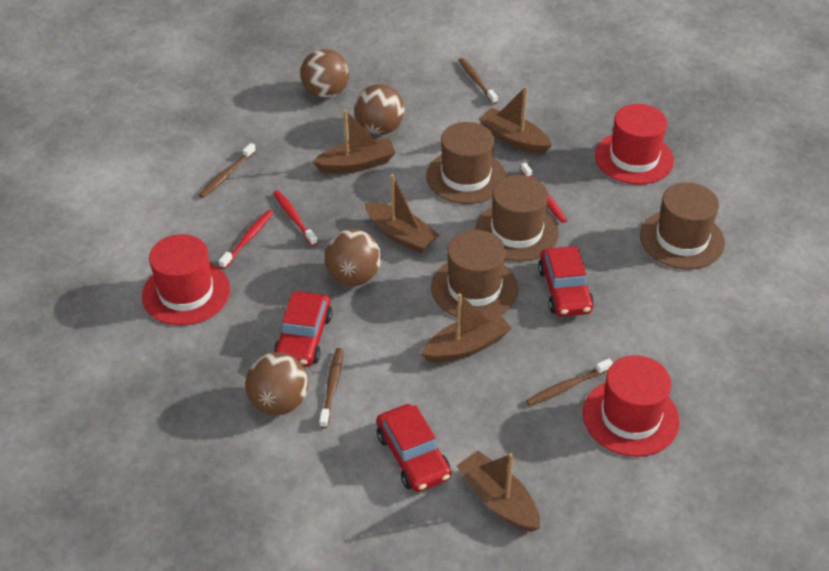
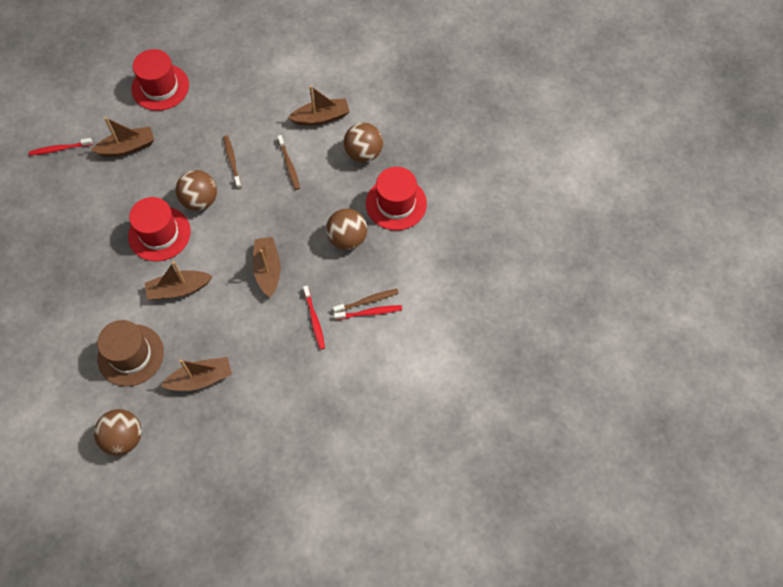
brown hat: [426,122,506,204] [431,230,518,317] [475,175,559,261] [640,182,725,270] = 4 -> [97,320,164,387] = 1
brown toothbrush: [199,143,256,198] [319,348,344,428] [458,58,498,104] [526,359,613,406] = 4 -> [223,136,242,189] [277,135,300,190] [333,289,399,313] = 3
red car: [274,292,332,367] [376,404,451,492] [538,246,594,317] = 3 -> none = 0

